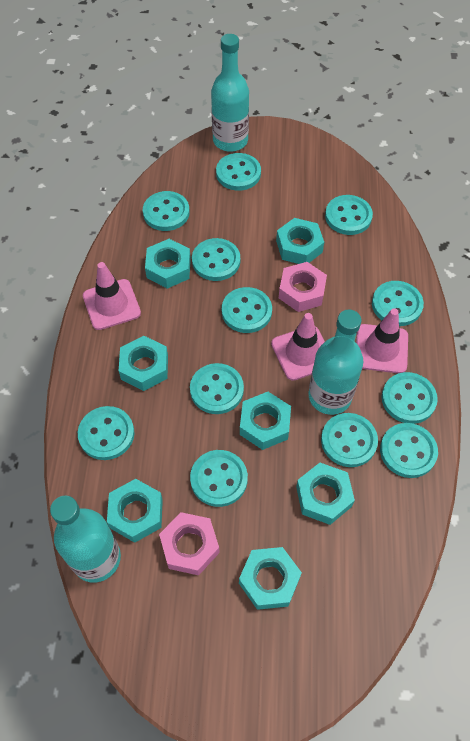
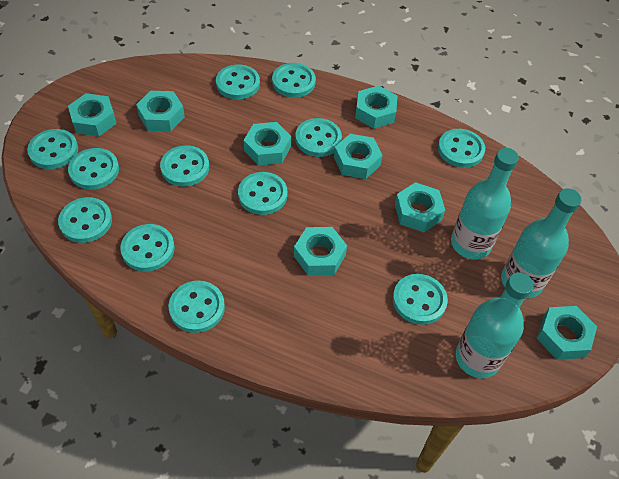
pink nut: [159,512,220,575] [279,262,327,312] = 2 -> none = 0
pink traffic cone: [83,262,141,330] [271,313,325,381] [356,308,408,373] = 3 -> none = 0
turquoise nut: [107,479,163,543] [119,336,168,391] [145,239,191,289] [239,547,302,610] [240,392,291,450] [276,218,324,264] [296,463,355,525] = 7 -> [68,93,117,137] [136,91,185,131] [244,122,291,166] [294,227,347,275] [334,134,383,179] [355,86,397,129] [395,182,445,232] [537,306,597,360] = 8

